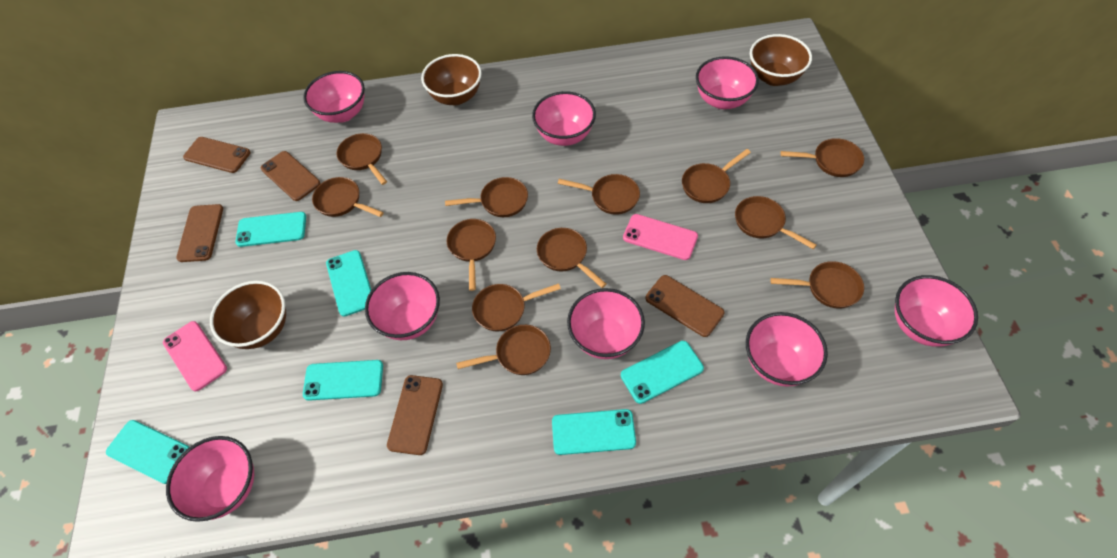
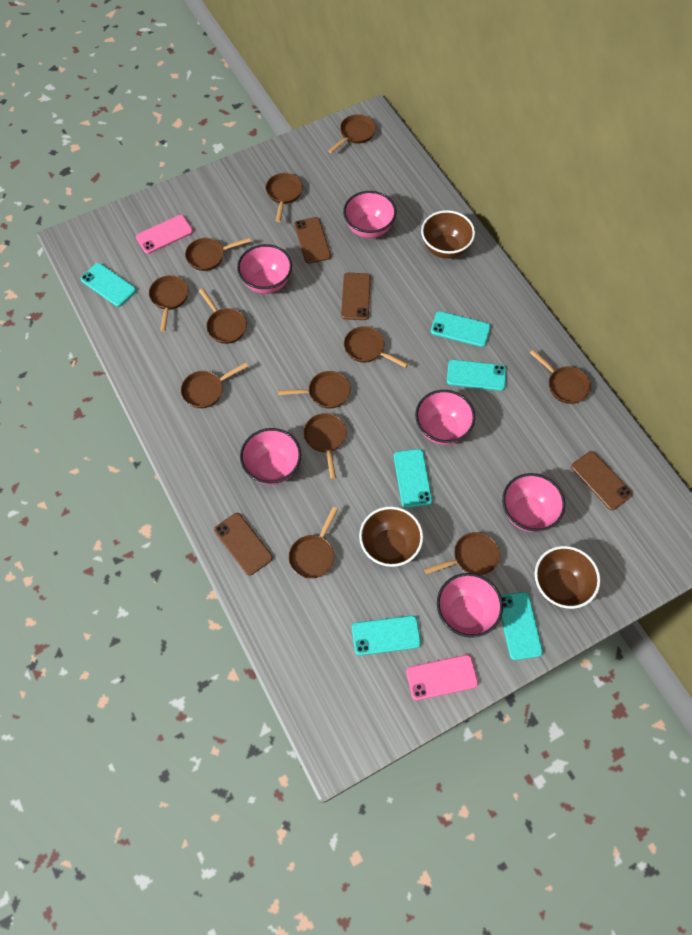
brown phone: [176,204,223,262] [183,137,251,173] [261,151,321,201] [387,375,443,455] [645,275,725,337] = 5 -> [214,513,273,576] [294,217,331,264] [341,273,371,320] [571,451,632,510] = 4
pink bowl: [166,436,254,522] [303,71,365,123] [365,272,440,340] [532,91,596,146] [567,288,645,359] [696,56,759,109] [746,312,828,387] [895,275,978,347] = 8 -> [237,244,292,294] [240,428,301,485] [343,191,397,238] [415,390,475,445] [437,573,503,638] [502,473,565,532] = 6

